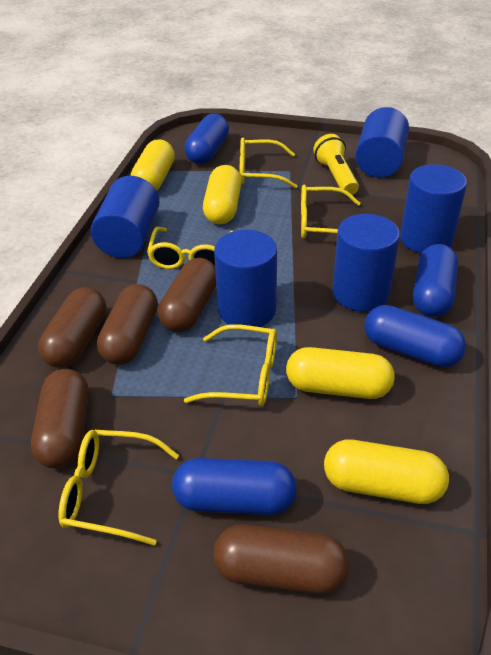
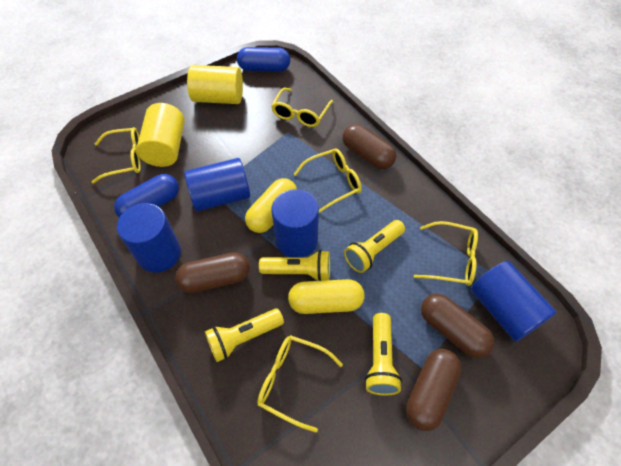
blue capsule: [172,458,297,515] [184,114,229,164] [364,305,466,367] [413,244,458,317] = 4 -> [114,174,179,218] [237,47,290,72] = 2
blue cylinder: [91,176,160,258] [214,230,277,327] [332,214,400,312] [355,107,409,178] [400,164,467,254] = 5 -> [117,203,181,273] [184,158,250,211] [271,189,319,257] [471,261,556,342] = 4
brown capsule: [31,369,89,469] [38,287,106,368] [97,284,158,365] [158,258,216,332] [213,524,349,594] = 5 -> [175,252,250,293] [343,124,396,169] [406,349,462,431] [421,294,494,358] = 4
yellow capsule: [130,139,175,191] [203,165,242,224] [286,347,395,399] [324,440,449,504] = 4 -> [245,178,297,233] [288,279,364,314] = 2
yellow cylinder: none = 0 -> [136,103,185,167] [187,65,243,104] = 2
yellow flashlight: [313,134,359,195] = 1 -> [205,308,284,362] [259,250,330,281] [344,220,405,273] [365,313,402,396] = 4

